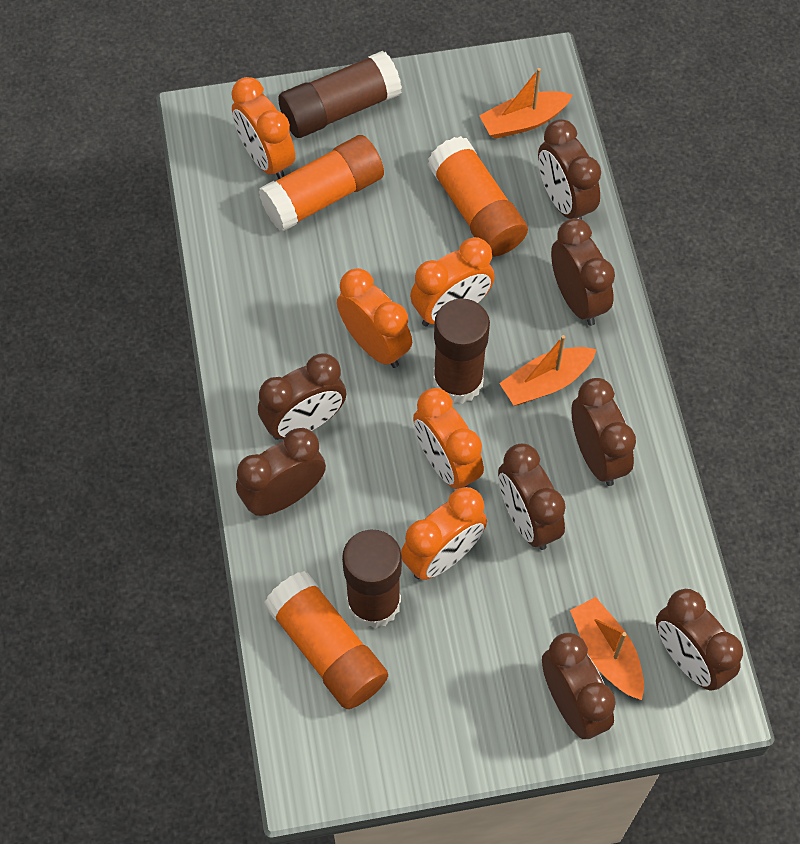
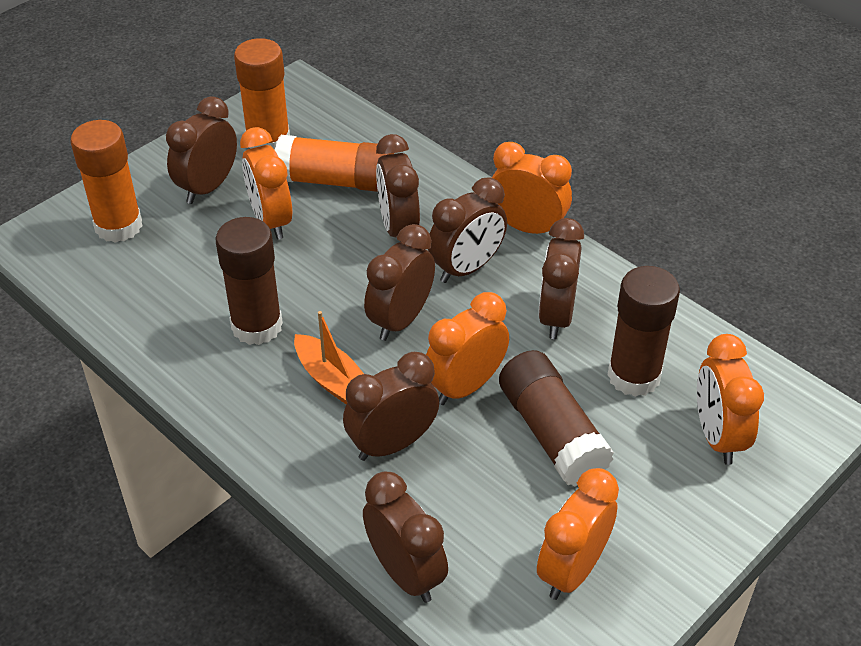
brown clock: [236,428,326,516] [258,353,346,440] [498,443,566,550] [538,119,601,220] [542,633,616,739] [551,218,615,326] [571,378,636,486] [656,589,743,691] = 8 -> [166,96,237,204] [343,352,439,461] [363,472,448,603] [364,224,435,341] [376,134,420,237] [428,177,507,283] [538,218,584,339] = 7
orange boat: [479,68,572,139] [499,335,597,406] [570,597,644,700] = 3 -> [294,311,364,405] = 1

